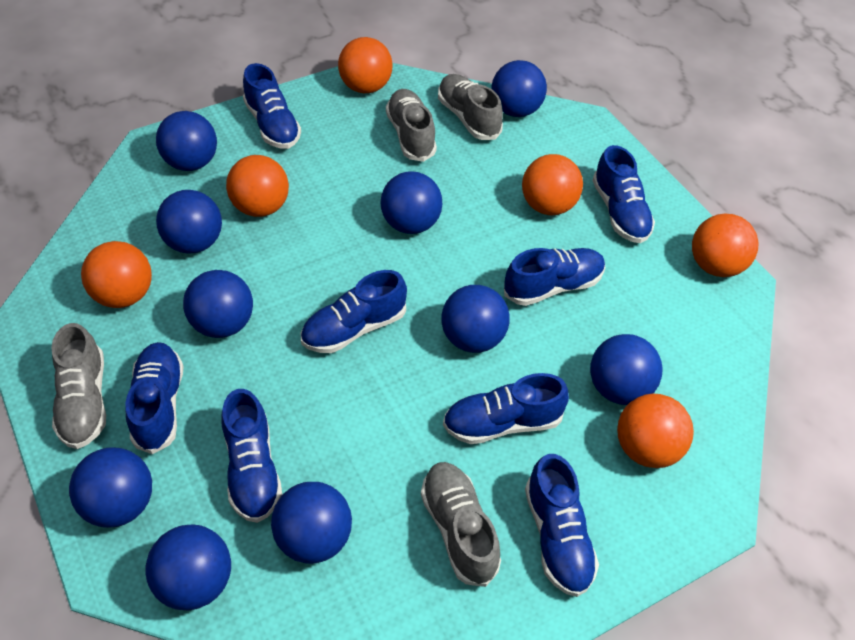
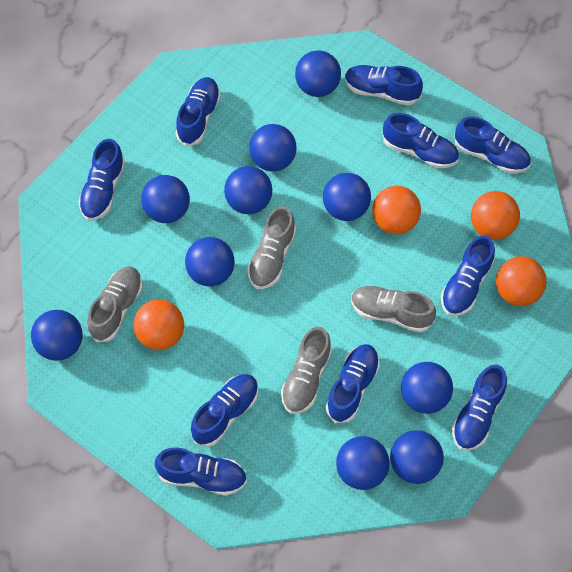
blue shoe: [125,342,183,454] [221,389,282,523] [243,63,301,149] [301,270,407,353] [443,373,569,444] [504,248,605,306] [525,454,599,597] [592,145,655,243] = 8 -> [78,139,125,221] [155,447,247,496] [175,77,221,146] [191,374,258,447] [326,344,380,423] [345,65,423,106] [383,113,459,168] [441,236,495,316] [452,364,507,451] [454,116,531,174] = 10
orange ball: [81,241,152,308] [226,155,289,217] [338,37,393,93] [522,154,583,215] [617,393,694,468] [692,213,759,277] = 6 -> [134,300,184,350] [372,186,421,234] [471,191,520,240] [496,256,547,306] = 4

